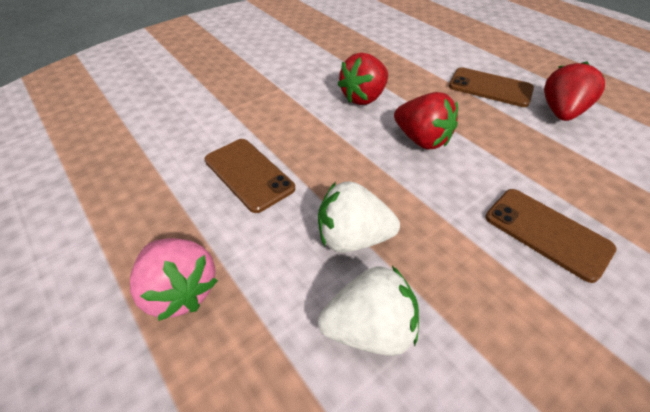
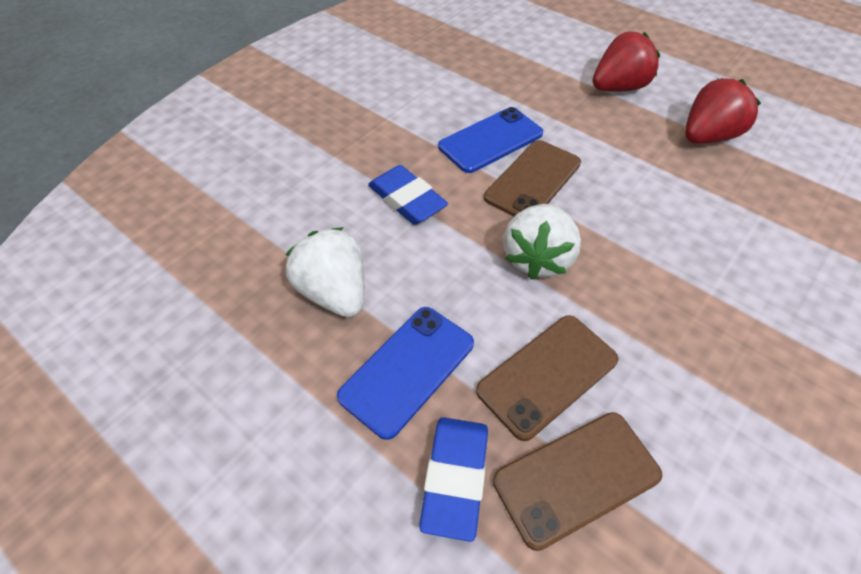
blue eraser: none = 0 -> [368,165,448,224] [419,417,488,542] = 2
blue phone: none = 0 -> [337,307,474,440] [438,107,543,173] = 2
pink strawberry: [130,238,218,321] = 1 -> none = 0
red strawberry: [337,52,388,105] [394,92,458,150] [544,61,605,121] = 3 -> [593,32,660,92] [685,78,761,144] = 2

